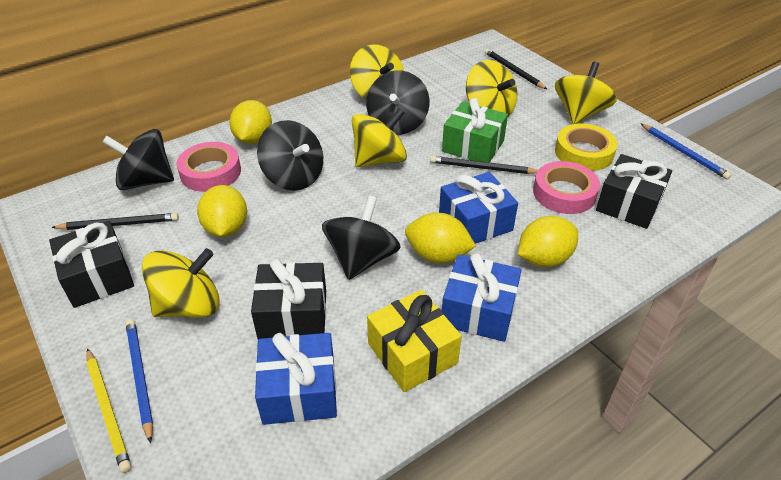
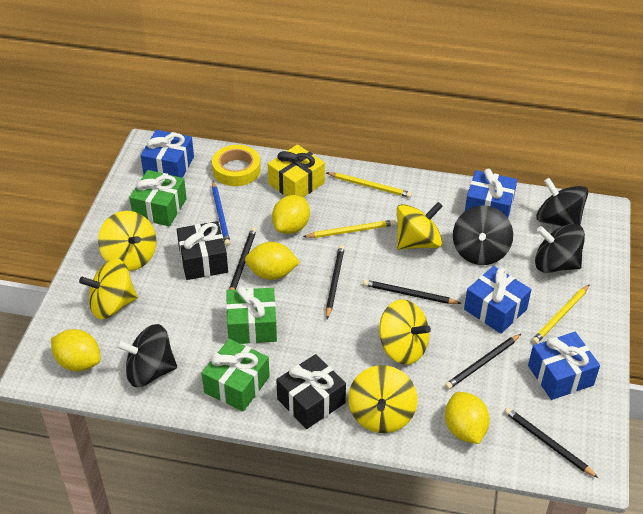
black gift: [49,221,134,308] [251,259,326,339] [596,154,672,229] = 3 -> [177,221,228,280] [276,354,346,429] = 2
black pencil: [51,213,179,230] [430,156,538,174] [485,49,547,89] = 3 -> [229,227,257,290] [326,245,345,319] [363,280,462,304] [445,334,521,390] [504,407,598,478] = 5
blue gift: [255,333,337,425] [439,172,518,244] [442,253,521,342] = 3 -> [140,130,194,178] [464,266,531,334] [465,169,517,218] [528,332,600,400] = 4
blue pencil: [126,319,153,443] [640,123,731,180] = 2 -> [212,181,231,246] = 1
green gift: [442,98,508,163] = 1 -> [129,170,187,227] [202,339,270,412] [226,286,277,344] = 3
pink tape: [176,142,241,192] [533,161,600,214] = 2 -> none = 0
yellow pencil: [86,348,131,473] = 1 -> [303,220,395,238] [327,172,412,198] [532,284,590,344] = 3

